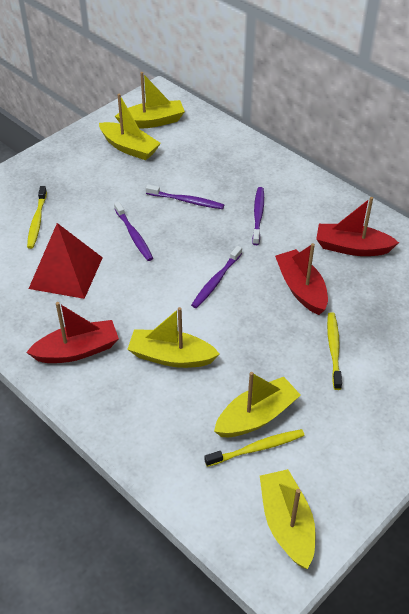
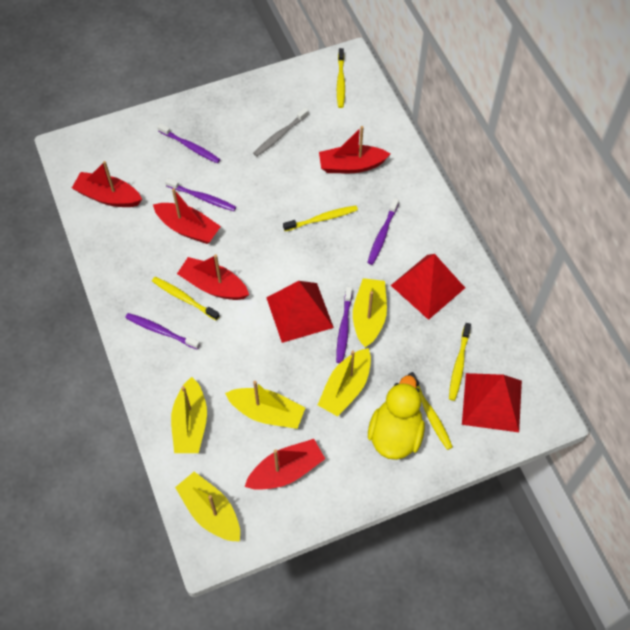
grey toothbrush: none = 0 -> [253,108,309,156] = 1
purple toothbrush: [114,202,153,261] [146,185,224,209] [191,246,242,308] [252,187,264,245] = 4 -> [125,313,200,350] [157,123,221,164] [165,178,236,211] [336,287,352,363] [367,198,399,265] = 5
red boat: [26,302,119,363] [275,243,328,315] [316,197,399,256] = 3 -> [72,161,142,207] [153,188,221,244] [177,255,249,300] [244,439,325,490] [319,126,390,173] = 5
red pyramid: [29,223,103,299] = 1 -> [266,281,334,343] [390,254,465,320] [462,373,522,432] = 3
yellow duck: none = 0 -> [368,375,425,460] = 1
yellow toothbrush: [27,186,47,249] [204,429,305,467] [327,312,342,390] = 3 -> [152,277,220,321] [283,205,358,231] [337,48,345,108] [408,372,453,450] [449,323,471,401] = 5

